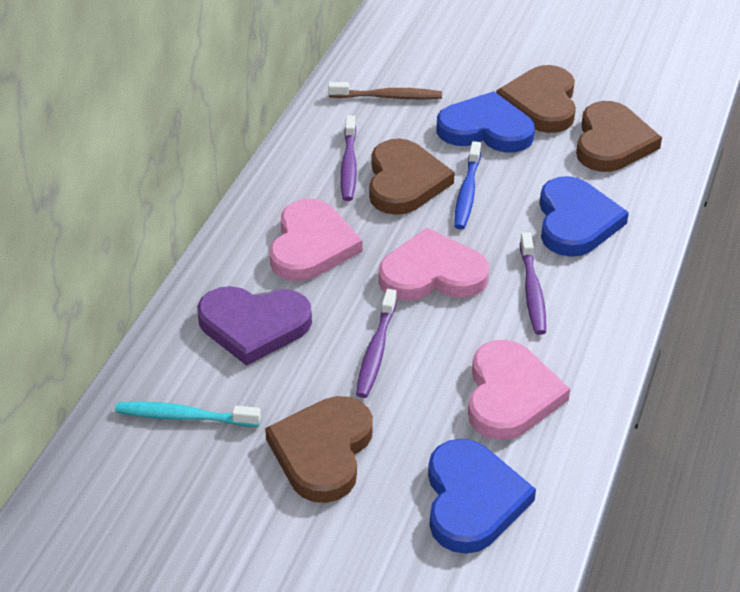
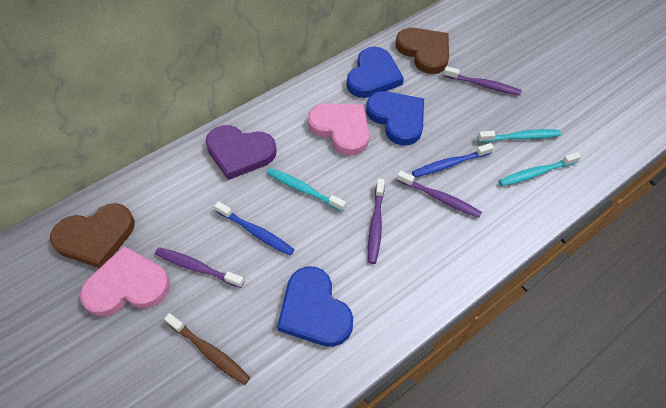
blue toothbrush: [454,141,481,229] = 1 -> [214,201,294,256] [412,143,494,177] = 2
brown heart: [265,396,373,503] [369,139,455,215] [496,65,576,133] [576,101,662,172] = 4 -> [50,203,135,268] [396,28,449,74] = 2
pink heart: [270,199,363,281] [378,228,489,301] [468,340,570,440] = 3 -> [80,246,170,316] [308,104,369,155] = 2
purple toothbrush: [340,116,357,201] [356,289,397,398] [520,232,546,335] = 3 -> [155,247,244,288] [368,179,385,264] [397,170,482,218] [444,66,522,95] = 4
turquoise toothbrush: [115,402,261,427] = 1 -> [267,168,346,212] [477,129,561,142] [499,152,581,186] = 3

